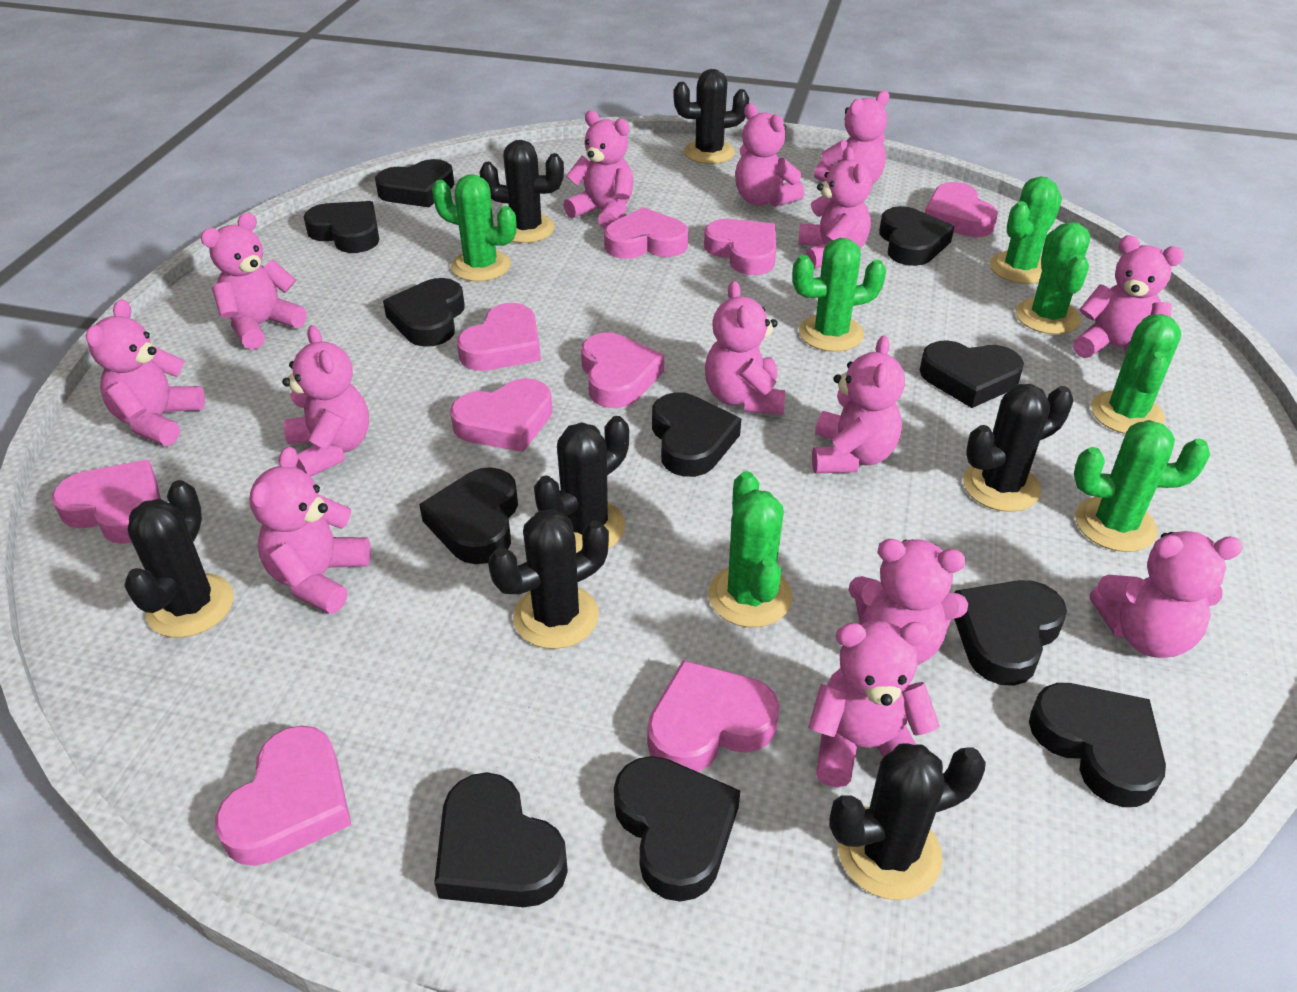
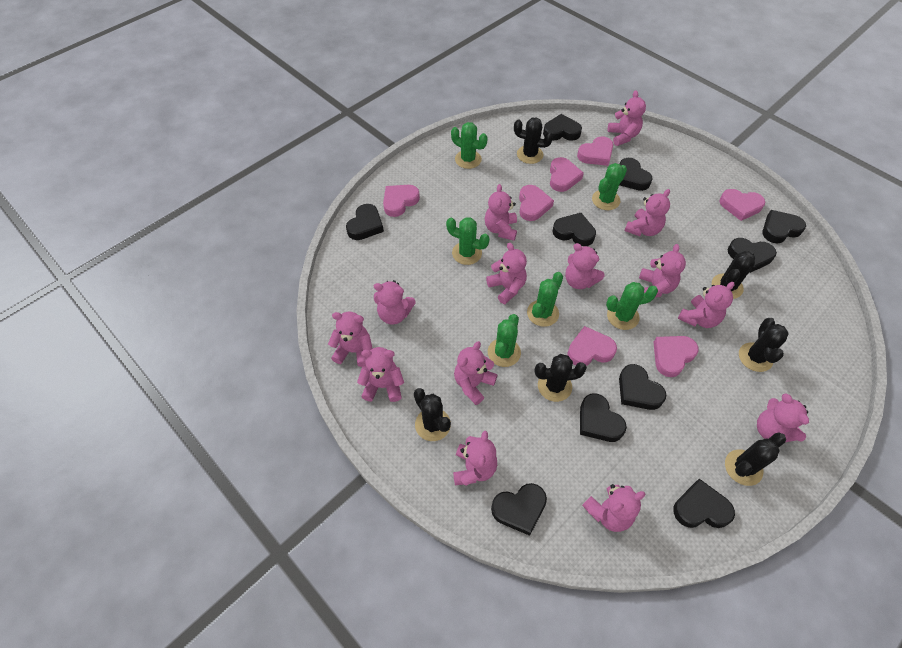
black cactus: [124,480,234,638] [480,140,564,243] [488,509,609,649] [534,416,629,553] [674,69,749,164] [829,743,986,900] [963,384,1073,512] = 7 -> [414,388,451,441] [514,117,553,164] [535,354,587,402] [712,251,755,299] [725,432,786,486] [739,318,789,372] = 6
black heart: [304,201,379,253] [375,159,454,207] [383,278,464,347] [419,467,518,564] [434,772,568,907] [614,756,740,902] [652,392,741,477] [879,206,954,266] [919,340,1024,408] [954,580,1067,686] [1029,683,1166,807] = 11 -> [346,204,384,240] [491,483,547,536] [543,114,582,141] [552,213,596,246] [580,393,627,442] [619,158,652,191] [619,364,666,410] [673,479,735,528] [728,238,777,273] [762,210,806,243] = 10
green cactus: [432,174,516,282] [708,471,793,627] [792,238,886,352] [990,176,1062,284] [1016,222,1090,334] [1074,420,1210,552] [1091,314,1181,434] = 7 -> [446,217,490,265] [451,122,488,169] [488,314,521,367] [527,272,563,327] [592,163,627,210] [606,282,658,330] = 6
pink heart: [52,460,161,544] [215,725,351,866] [450,378,553,452] [457,303,541,371] [581,333,664,408] [604,207,689,259] [647,660,780,772] [704,219,776,275] [925,182,998,237] = 9 -> [383,185,420,217] [519,185,554,221] [550,157,584,192] [567,326,617,366] [577,136,613,166] [654,336,699,377] [719,189,765,221] = 7

